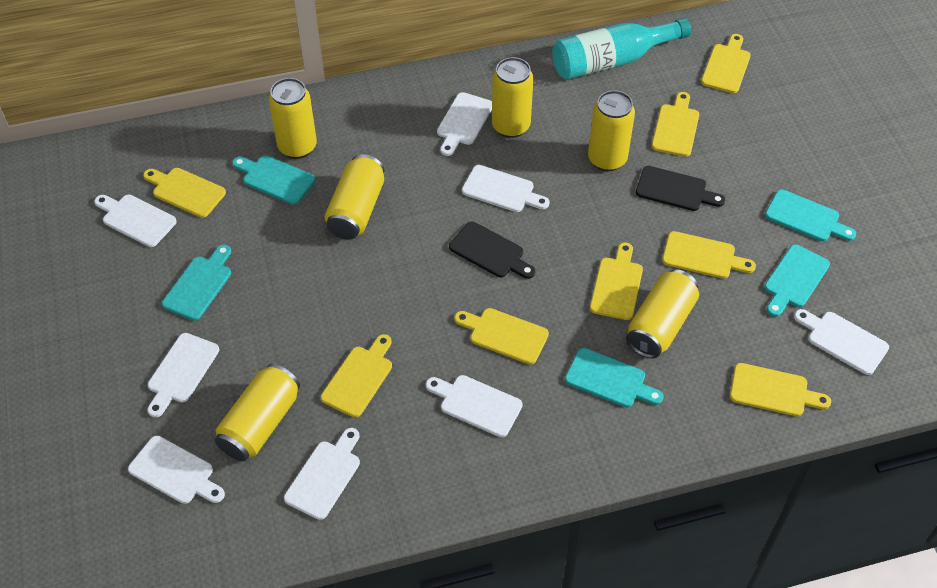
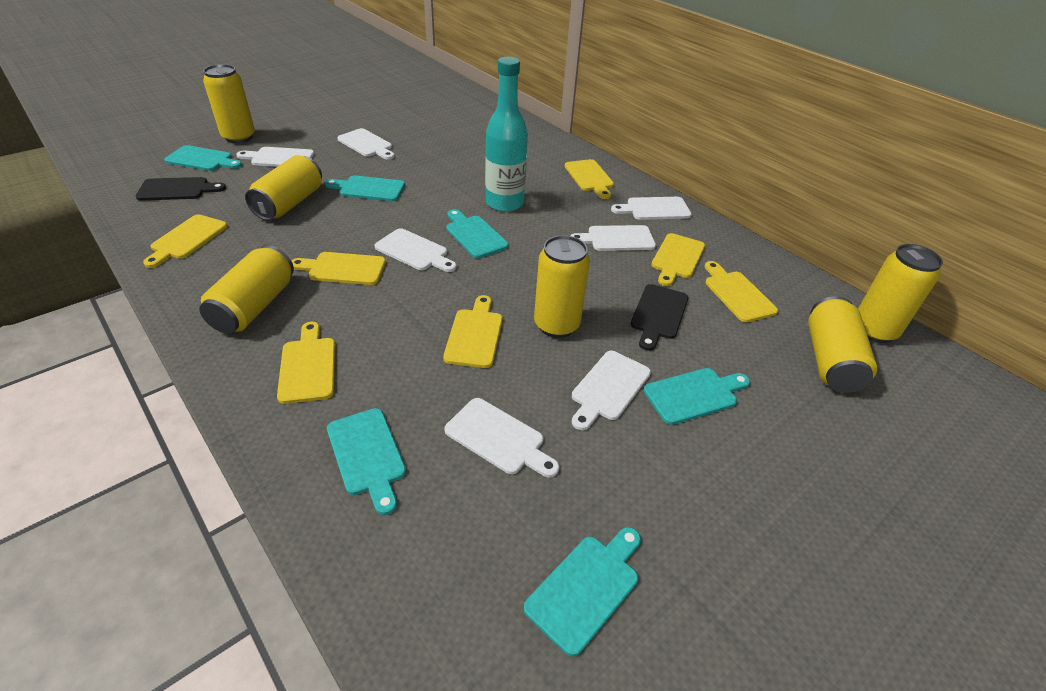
turquoise cutting board: [162,244,231,321] [232,155,315,204] [565,348,664,408] [765,189,856,241] [765,244,830,317] = 5 -> [164,145,242,171] [325,175,405,201] [327,408,406,515] [446,209,508,258] [524,527,641,656] [644,368,750,425] = 6
white cutting board: [94,195,177,247] [128,436,225,504] [147,333,219,418] [284,428,360,520] [426,375,523,437] [437,92,492,156] [462,165,550,212] [794,309,889,375] = 8 -> [236,147,314,167] [337,128,395,160] [374,228,457,272] [445,398,559,478] [570,225,656,251] [572,351,651,430] [611,197,692,220] = 7
yellow cutting board: [143,168,226,218] [321,334,392,418] [454,308,549,364] [590,242,643,320] [652,92,699,157] [662,231,756,279] [701,34,751,93] [730,363,831,416] = 8 -> [143,214,228,268] [277,322,335,404] [292,252,386,285] [443,295,503,368] [565,159,614,199] [651,233,705,286] [705,261,778,322] = 7

